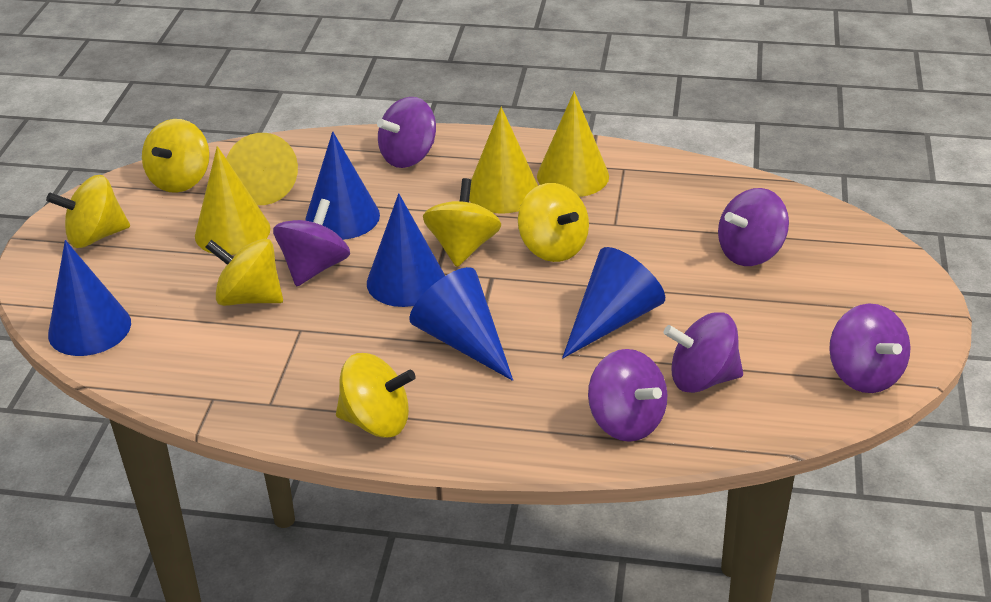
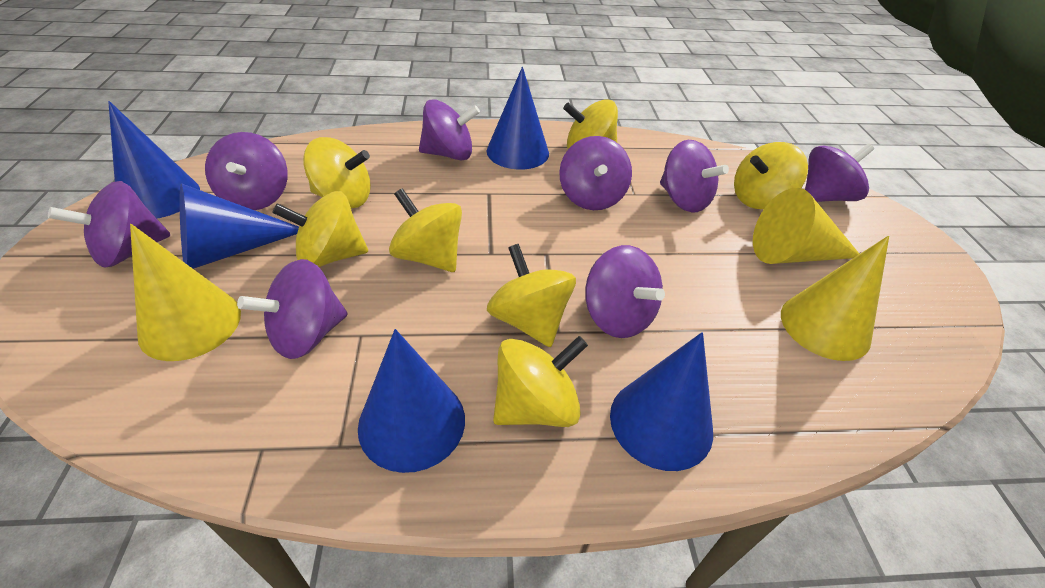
purple spinning top: [273,199,350,286] [377,97,436,168] [588,349,668,442] [664,312,743,393] [718,188,789,266] [829,304,911,393] = 6 -> [48,181,170,268] [205,132,288,210] [237,259,348,359] [419,99,480,161] [559,136,632,210] [585,245,665,338] [660,140,729,212] [805,143,874,202] = 8
yellow cone: [195,146,271,255] [226,133,298,205] [469,107,538,213] [537,91,609,197] = 4 -> [130,224,241,361] [753,188,859,264] [781,236,889,361] = 3
yellow spinning top: [46,175,130,248] [142,119,210,193] [205,239,283,306] [336,353,416,438] [423,178,501,267] [518,183,589,262] = 6 -> [272,191,368,267] [303,137,371,208] [389,188,462,272] [487,244,576,347] [493,336,588,427] [563,99,618,149] [734,142,808,209] = 7

